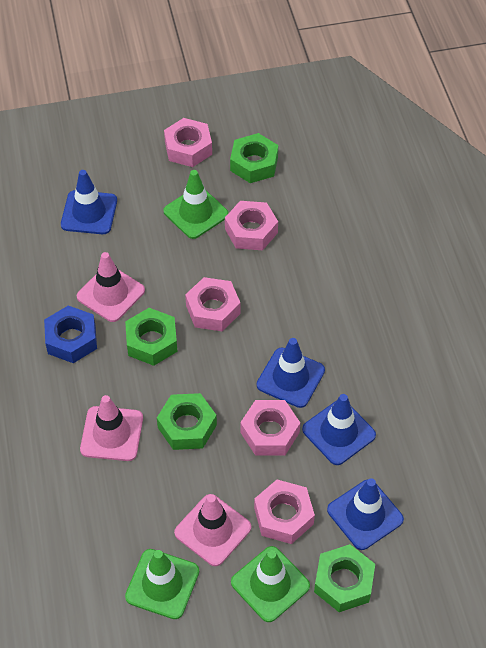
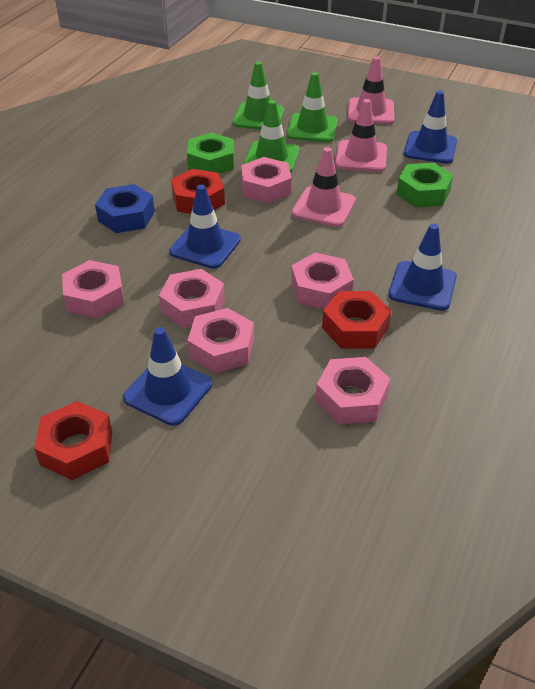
green nut: [125,308,178,366] [157,393,217,450] [230,133,278,183] [314,544,375,612] = 4 -> [187,133,234,174] [396,163,453,207] = 2
pink nut: [164,118,212,167] [185,277,241,331] [225,201,278,250] [240,400,300,456] [254,480,315,544] = 5 -> [62,260,124,319] [159,269,225,328] [187,308,254,373] [241,157,291,204] [291,253,354,309] [316,357,390,425] = 6
red nut: none = 0 -> [34,401,112,480] [171,169,225,214] [322,291,391,348] = 3

